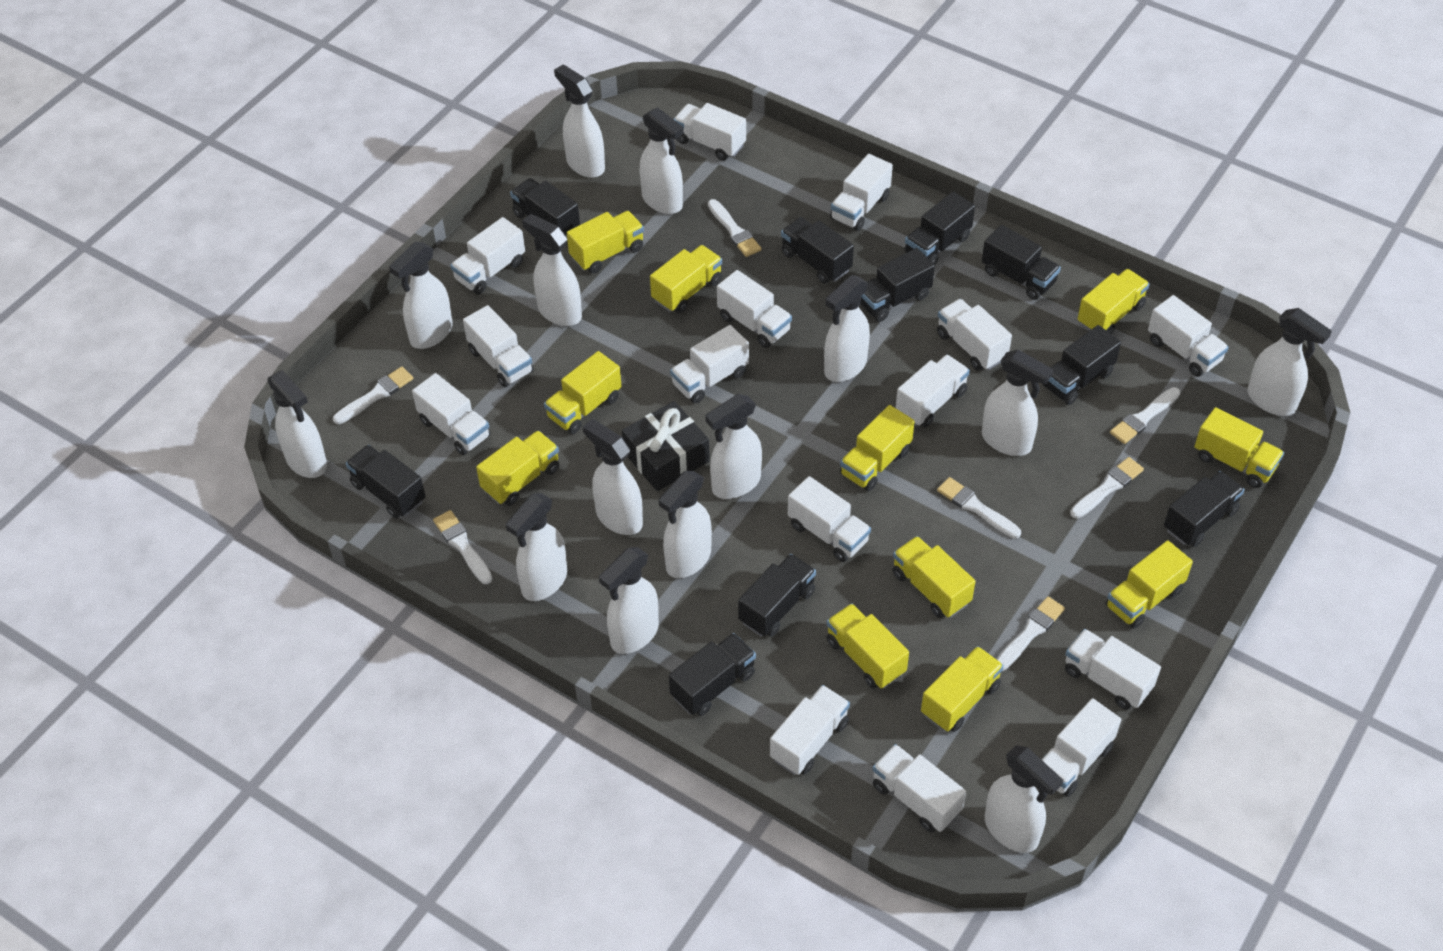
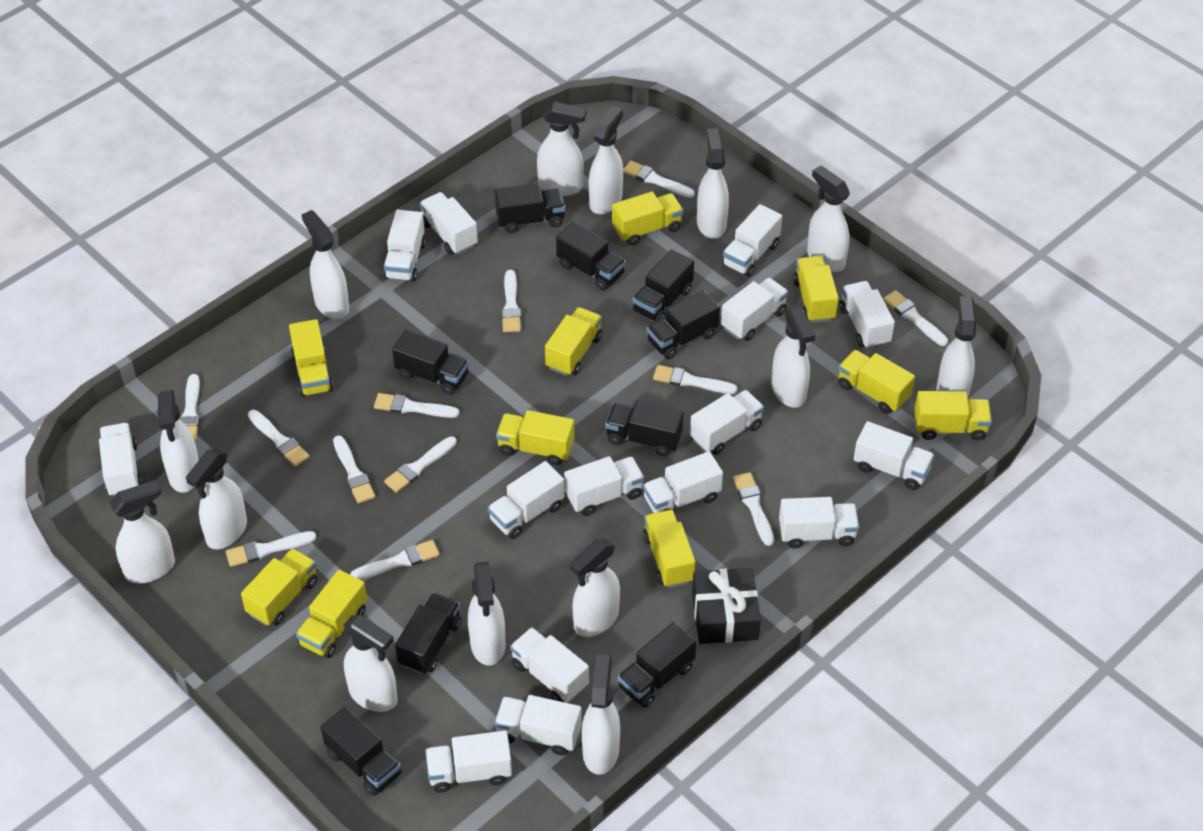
black truck: [346,445,426,519] [510,178,580,237] [669,633,756,716] [738,554,816,637] [781,217,854,284] [861,248,935,322] [904,192,975,265] [982,225,1061,300] [1042,325,1121,405] [1164,471,1245,547] = 10 -> [321,707,402,796] [392,330,469,395] [395,592,462,674] [495,184,565,233] [556,222,626,291] [605,400,684,456] [618,622,696,708] [632,249,694,322] [647,290,720,359] = 9
white brush: [333,367,413,424] [433,510,492,584] [708,199,762,257] [937,477,1021,539] [997,597,1065,671] [1070,457,1144,519] [1110,387,1180,444] = 7 -> [179,374,200,441] [226,531,317,567] [248,410,310,467] [333,435,375,504] [350,540,439,580] [374,393,459,418] [384,436,457,493] [502,270,521,332] [623,161,694,198] [653,365,737,394] [733,472,774,546] [883,290,948,346] = 12
yellow truck: [476,430,559,506] [544,351,622,434] [567,211,644,273] [650,245,722,313] [826,603,909,689] [840,405,915,491] [892,536,975,618] [921,646,1004,732] [1077,269,1150,334] [1105,540,1193,629] [1194,407,1284,488] = 11 -> [241,548,318,626] [289,319,334,397] [296,570,367,658] [496,410,574,465] [545,307,602,376] [612,192,683,245] [643,510,695,588] [793,256,839,323] [838,350,915,414] [914,391,992,441] = 10

